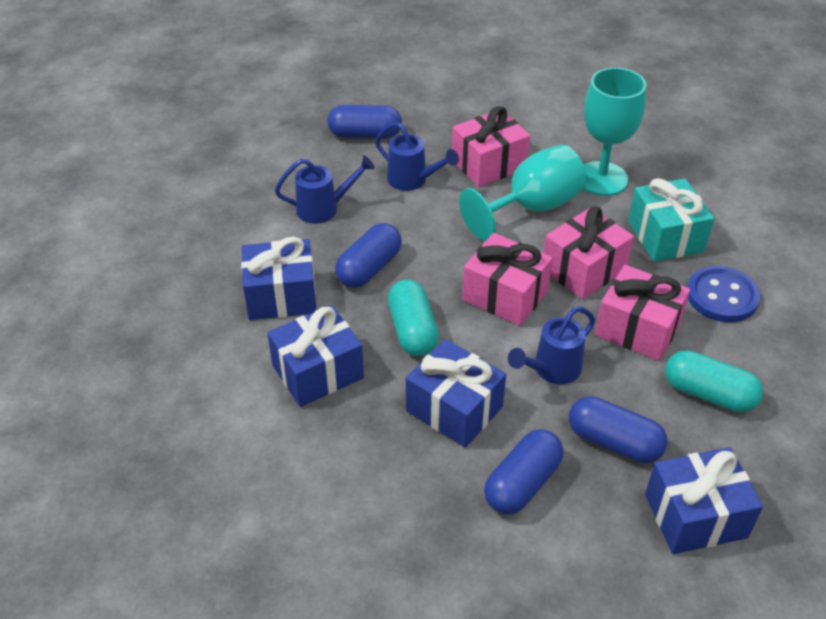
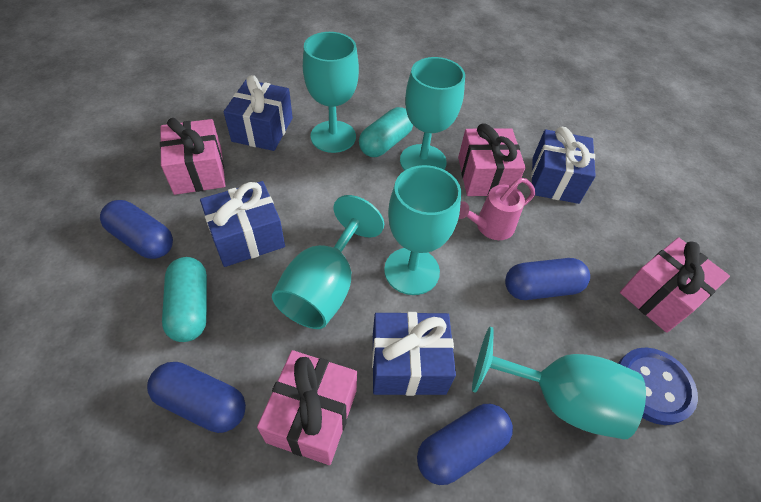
blue watering can: [275,155,375,224] [375,122,459,191] [508,307,595,384] = 3 -> none = 0
pink watering can: none = 0 -> [458,178,535,240] = 1
turquoise gift: [628,178,714,262] = 1 -> none = 0
turquoise goblet: [459,145,587,241] [584,67,646,196] = 2 -> [272,195,384,329] [303,32,359,153] [384,165,461,295] [400,57,465,171] [472,327,646,439] = 5

